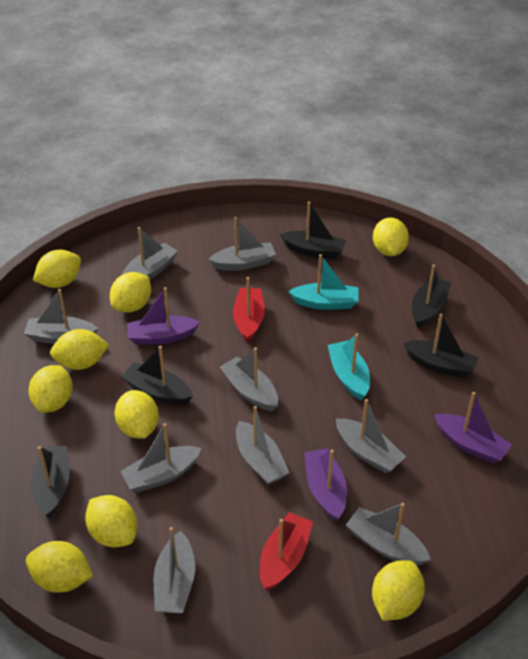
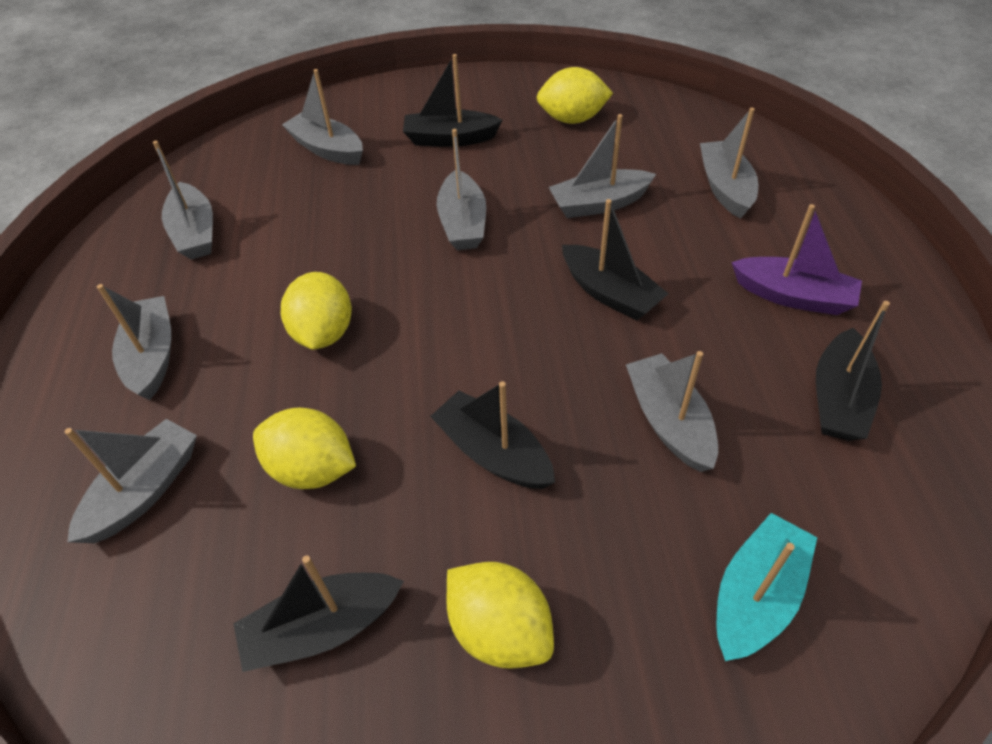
grey boat: [24,289,98,344] [120,423,202,493] [122,227,178,279] [154,527,195,613] [208,217,276,271] [220,347,278,411] [236,406,289,485] [336,399,406,473] [346,503,431,565] = 9 -> [65,419,197,543] [97,284,171,400] [153,141,213,260] [282,69,363,165] [436,129,486,250] [549,114,656,218] [626,351,718,472] [700,108,758,219] = 8
purple boat: [127,287,200,345] [304,448,347,521] [434,392,512,463] = 3 -> [731,204,862,315] = 1
red boat: [233,277,265,343] [260,512,313,590] = 2 -> none = 0
turquoise boat: [288,254,359,310] [328,333,370,401] = 2 -> [717,513,817,661] = 1
yellow lemon: [26,541,93,593] [28,365,73,413] [33,250,81,288] [50,329,109,370] [85,495,137,547] [110,272,151,312] [115,390,159,439] [372,560,425,621] [373,218,409,256] = 9 -> [253,408,356,489] [281,272,352,350] [446,562,554,669] [537,67,613,124] = 4

